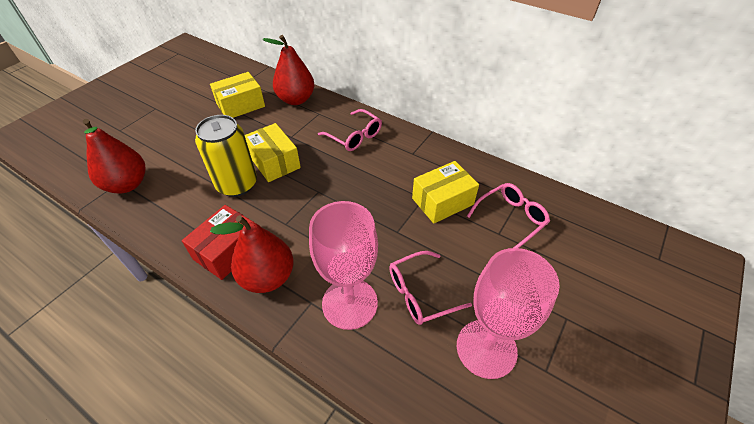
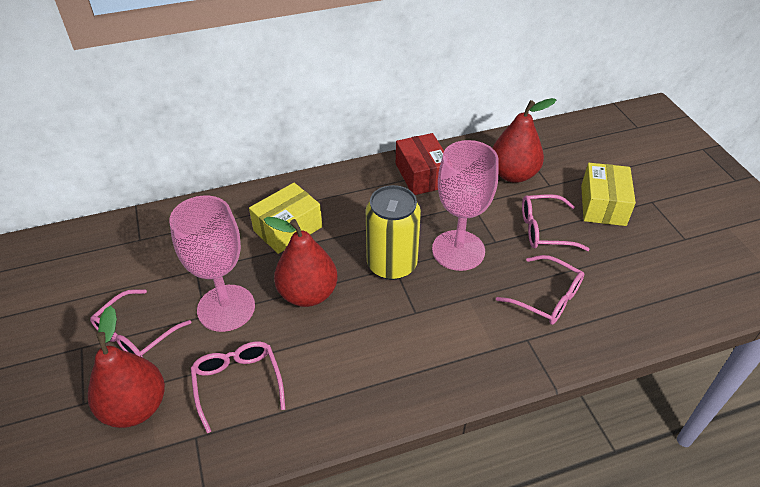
pink glasses: [318,109,382,151] [389,251,472,325] [467,183,550,248] = 3 -> [90,289,191,358] [191,341,285,433] [496,255,584,325] [522,194,590,251] = 4
yellow box: [210,72,265,118] [245,123,301,182] [412,161,479,224] = 3 -> [249,183,322,254] [581,163,636,226] = 2

